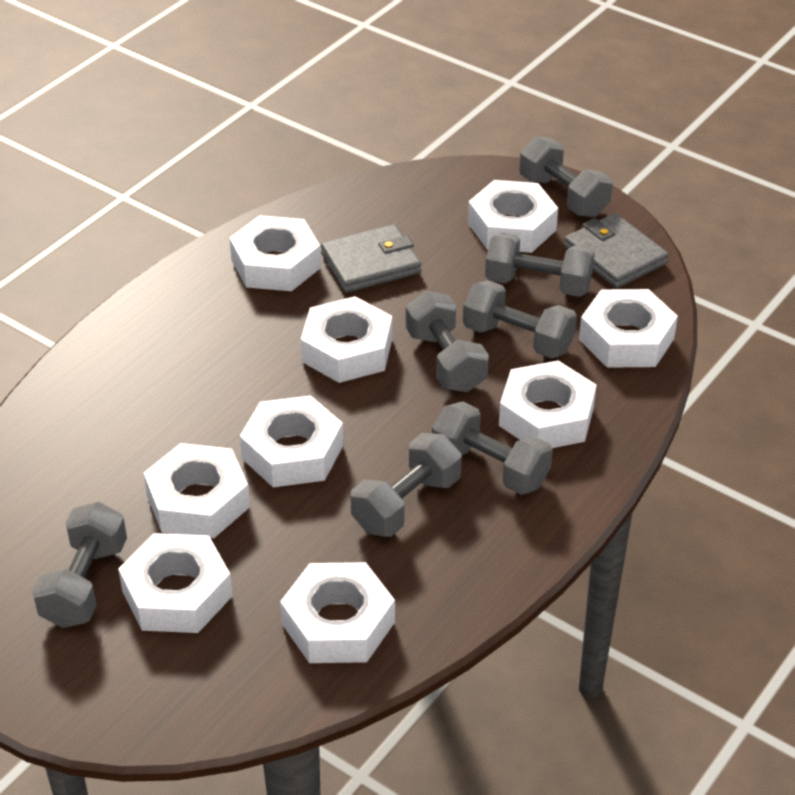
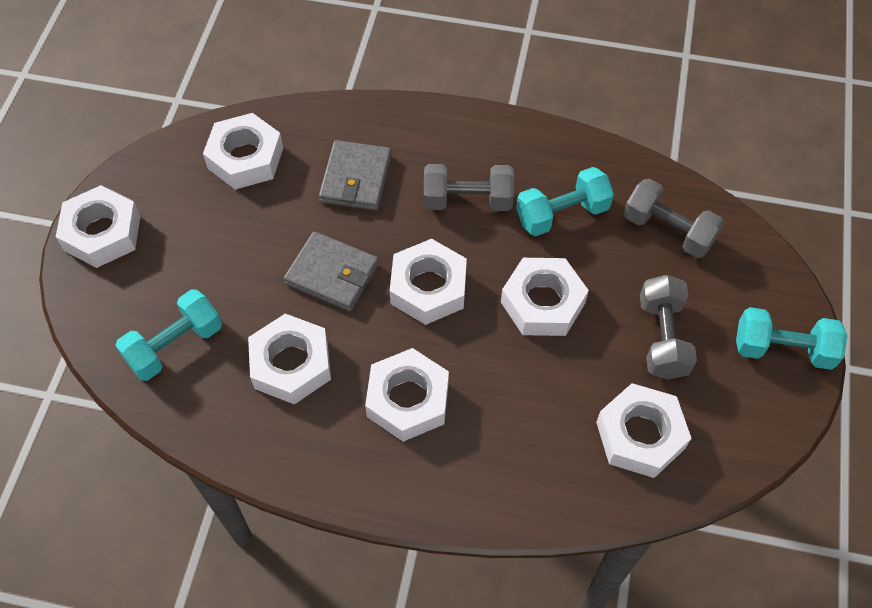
grey dumbbell: [32,502,127,628] [350,433,462,537] [406,291,489,392] [432,401,553,495] [463,280,577,359] [485,233,595,297] [519,136,613,217] = 7 -> [424,164,514,211] [623,179,724,258] [640,275,697,379] = 3
turquoise dumbbell: none = 0 -> [115,289,222,381] [516,167,614,236] [736,307,847,370] = 3
white nut: [118,533,233,633] [144,443,250,538] [230,215,321,291] [240,395,343,487] [280,562,395,663] [301,296,392,383] [468,180,558,253] [499,361,597,448] [579,289,678,368] = 9 -> [56,185,140,268] [203,113,283,190] [248,314,331,404] [365,348,449,442] [390,239,467,325] [501,258,589,336] [596,383,692,478] = 7

